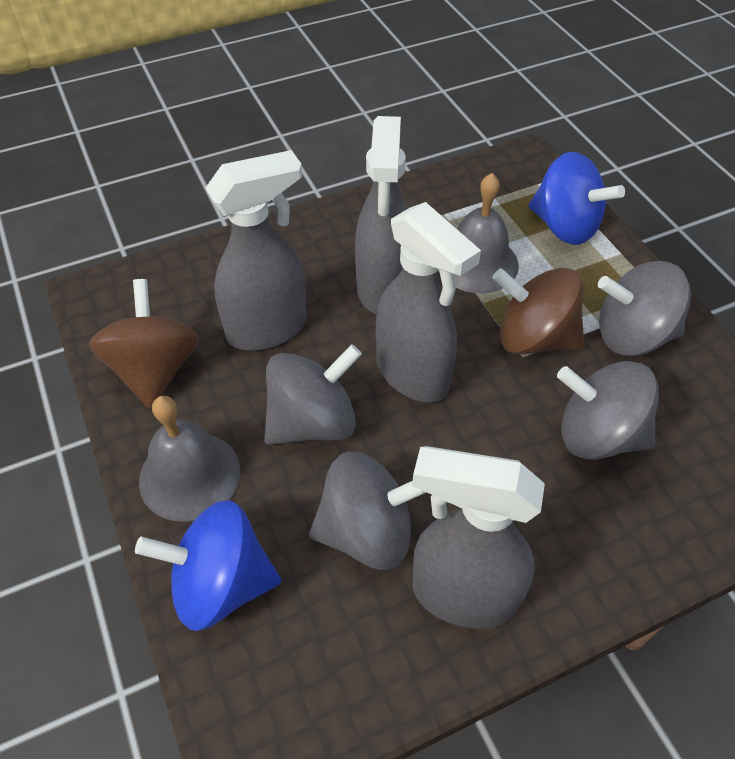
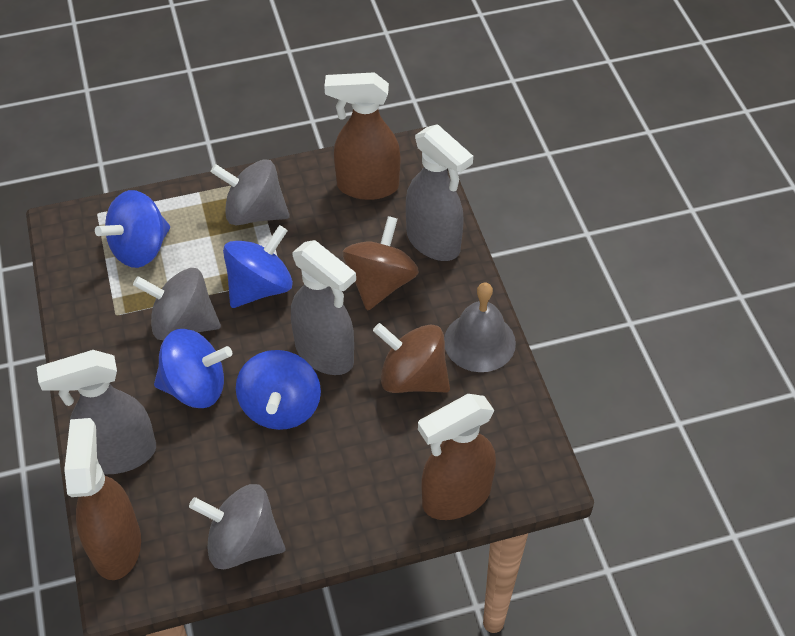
blue spinning top: [135,500,281,631] [529,152,625,245] = 2 -> [95,190,170,268] [154,329,232,408] [223,225,293,308] [236,350,321,430] = 4
brown spray bottle: none = 0 -> [64,418,141,580] [324,72,401,200] [418,394,496,520] = 3
grey bell: [139,396,240,522] [453,173,519,294] = 2 -> [444,282,516,372] = 1
grey spinning top: [264,344,362,445] [309,452,426,570] [557,361,659,460] [598,261,691,356] = 4 -> [133,268,221,340] [189,484,285,569] [211,159,290,226] = 3
grey spray bottle: [206,150,307,351] [355,116,407,314] [376,202,481,403] [412,446,545,629] = 4 -> [36,350,156,474] [291,240,356,375] [406,124,473,261] = 3

